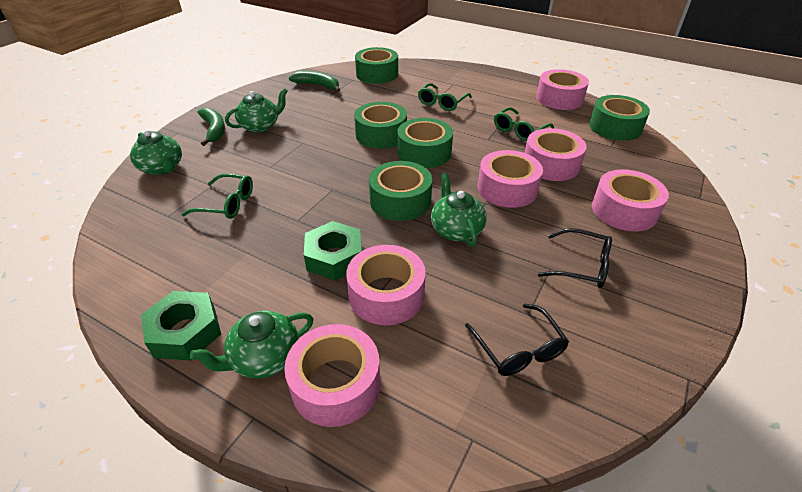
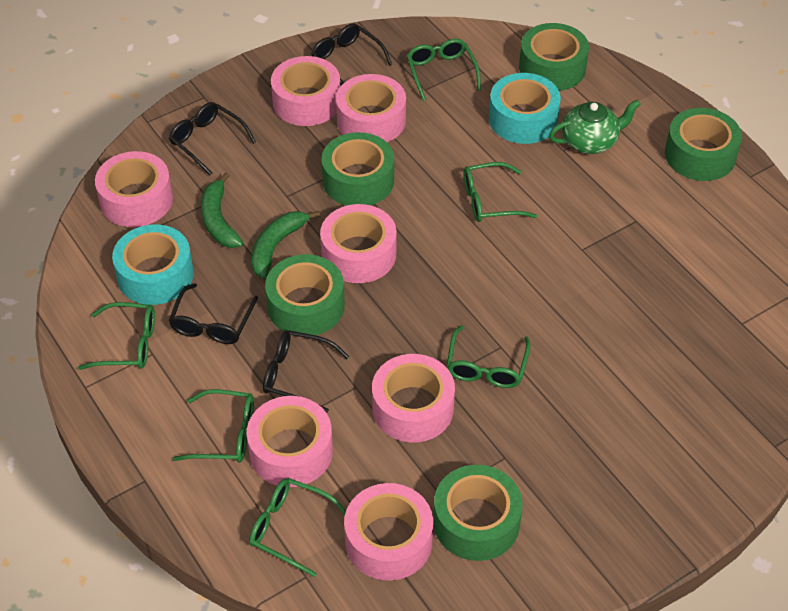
black glasses: [465,304,569,376] [538,228,612,288] = 2 -> [169,102,256,175] [169,283,258,344] [263,330,349,413] [311,23,392,85] = 4
green glasses: [181,173,253,219] [418,83,472,111] [494,107,554,141] = 3 -> [78,302,155,370] [173,389,254,463] [249,478,346,577] [407,39,481,101] [447,325,531,388] [463,162,537,222] = 6
green nut: [141,291,221,360] [304,221,362,280] = 2 -> none = 0
green teapot: [130,130,182,175] [190,311,314,379] [225,88,288,133] [431,173,487,247] = 4 -> [549,100,641,154] = 1
pink tape: [284,324,381,427] [346,245,426,325] [478,150,543,208] [525,128,587,181] [536,69,589,110] [592,169,669,231] = 6 -> [95,151,173,227] [247,396,333,487] [271,56,340,126] [320,204,396,283] [336,74,406,142] [344,483,433,580] [372,354,455,442] = 7
turquoise tape: none = 0 -> [112,224,194,305] [489,73,561,144] = 2

